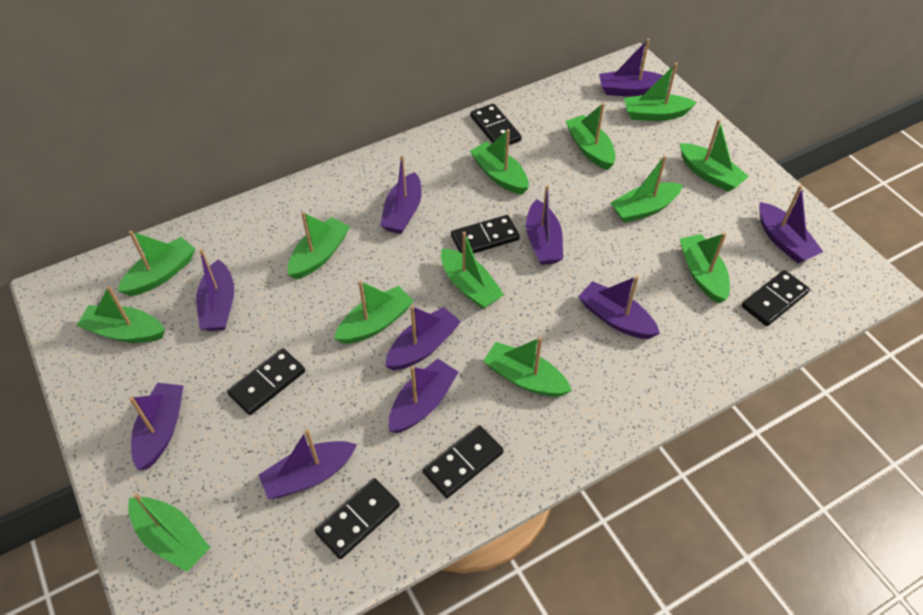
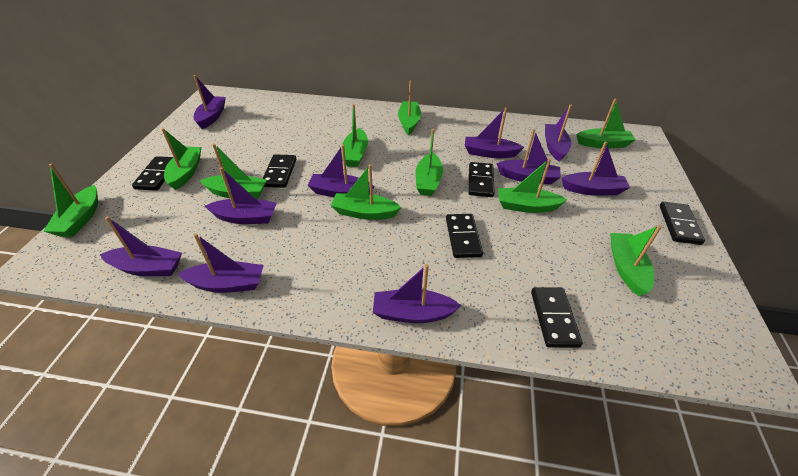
green boat: [76,286,165,343] [118,230,195,296] [128,493,210,572] [288,212,350,280] [334,281,414,344] [441,232,504,309] [470,129,529,195] [483,337,572,397] [566,103,616,170] [611,155,683,223] [624,63,697,121] [680,119,749,192] [680,232,730,303] = 13 -> [43,163,98,237] [161,128,201,190] [199,143,267,199] [331,164,402,220] [342,104,368,167] [398,81,421,135] [415,129,443,196] [498,158,567,213] [576,99,636,148] [610,225,662,296] = 10

